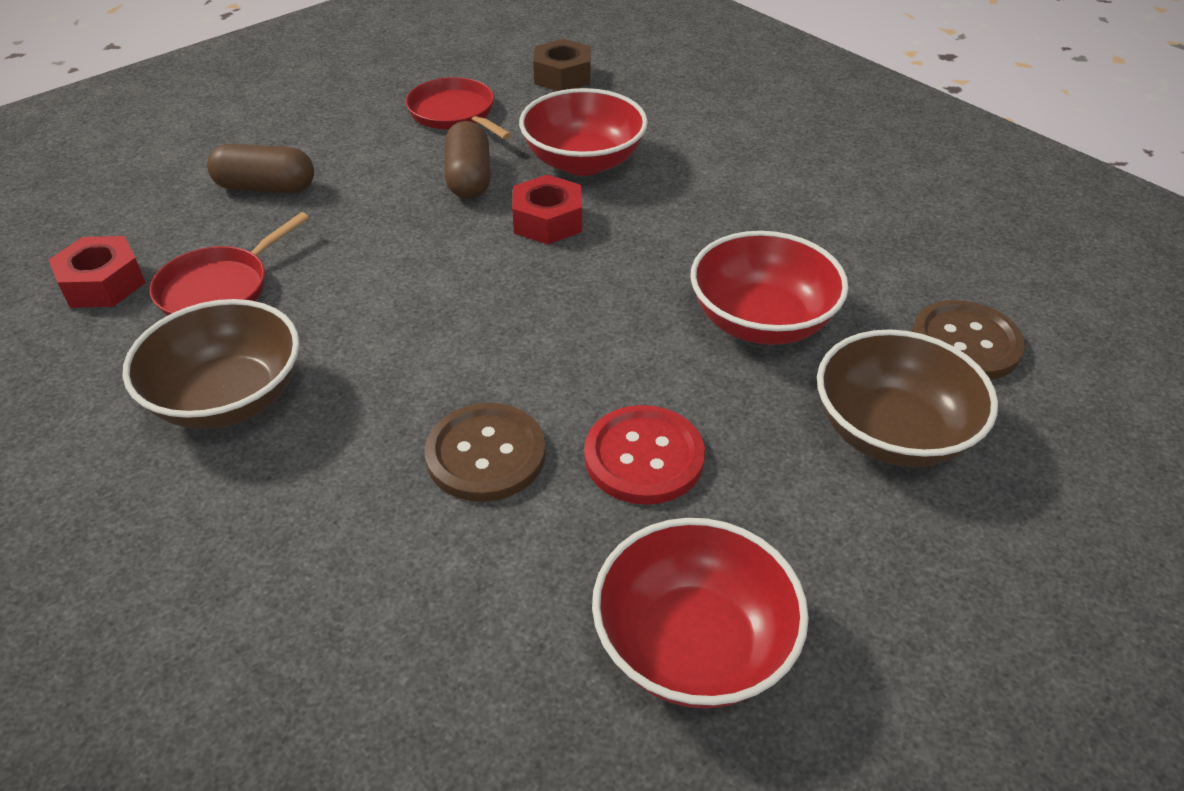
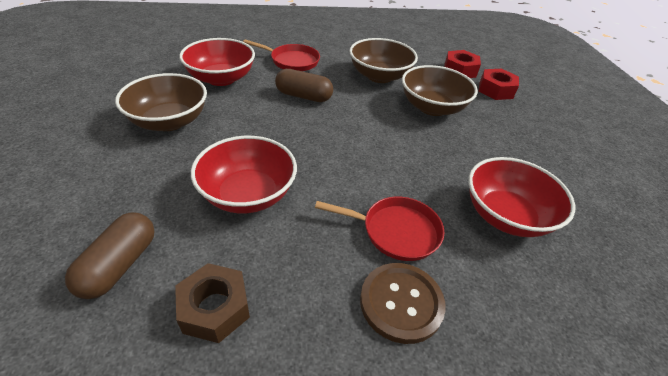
brown bowl: [122,299,300,429] [817,329,998,467] = 2 -> [115,73,207,131] [349,38,418,83] [402,65,478,116] = 3
brown button: [425,403,546,502] [911,300,1025,380] = 2 -> [360,263,446,344] = 1
red button: [584,405,705,505] = 1 -> none = 0

